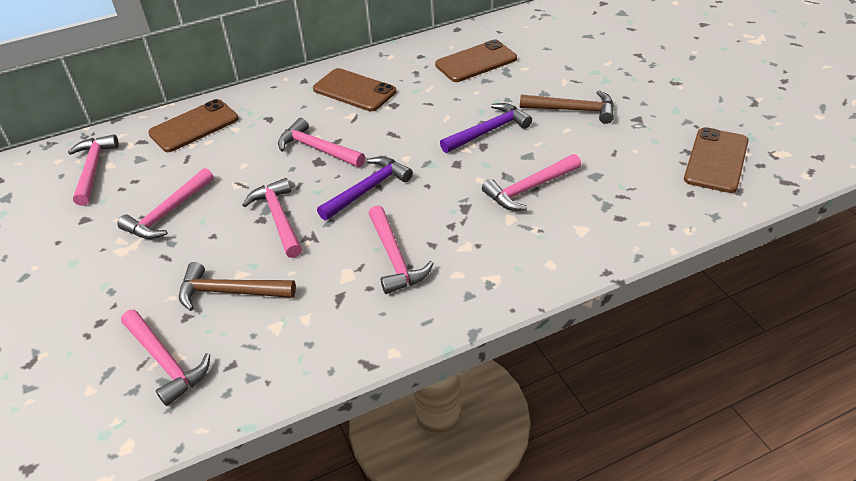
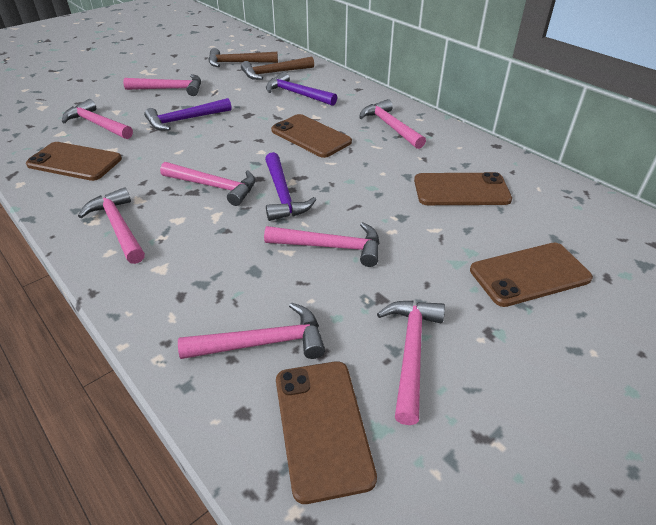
brown phone: [148,99,239,152] [313,68,396,111] [435,39,517,82] [684,127,749,193] = 4 -> [26,142,122,181] [271,114,352,158] [276,361,377,504] [414,172,512,205] [470,243,593,307] = 5
pink hammer: [68,135,119,206] [117,168,214,239] [121,310,210,406] [243,178,302,258] [278,118,365,167] [368,205,434,294] [482,154,581,211] = 7 -> [62,99,133,139] [78,187,145,264] [123,74,201,96] [160,162,255,206] [178,303,325,359] [264,222,380,267] [359,99,426,149] [377,301,445,425] = 8
purple hammer: [317,156,413,221] [440,103,532,153] = 2 -> [144,98,232,131] [265,152,316,221] [266,72,337,106] = 3

